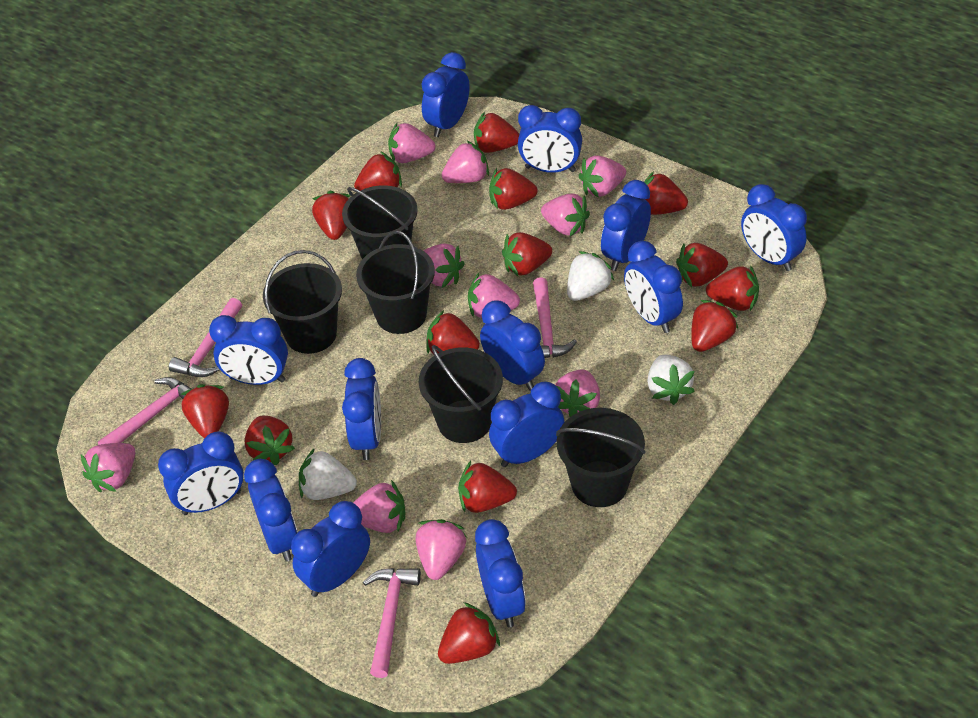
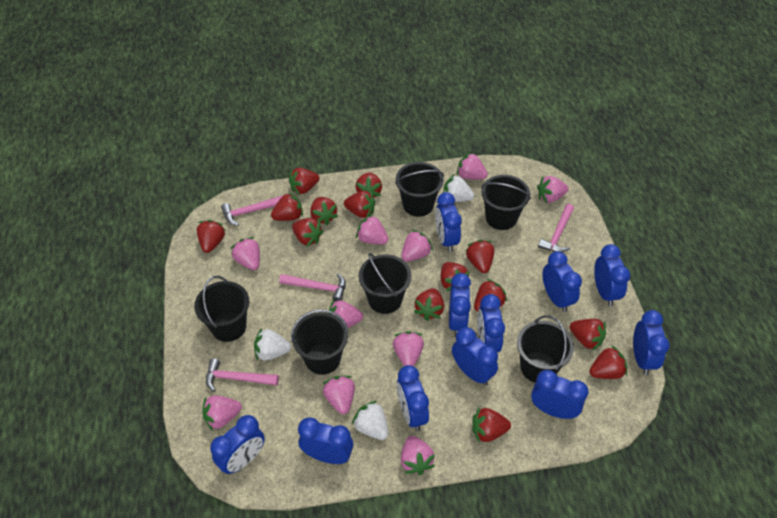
black bucket: [263,250,342,354] [342,185,418,259] [356,231,435,334] [419,345,503,443] [556,408,645,507] = 5 -> [194,276,249,342] [291,309,349,375] [359,253,411,314] [395,162,444,217] [481,175,531,230] [517,315,574,383] = 6
blue clock: [158,431,244,515] [209,315,288,385] [244,459,298,562] [291,501,370,597] [342,358,381,460] [422,52,470,137] [475,519,526,628] [480,300,545,391] [489,381,564,467] [518,105,582,173] [601,180,651,271] [624,241,683,333] [741,184,807,271] = 13 -> [210,415,265,474] [298,417,353,464] [397,365,429,431] [435,192,462,252] [449,273,471,336] [452,327,498,386] [477,294,505,352] [531,370,589,419] [543,251,582,312] [594,244,630,306] [633,310,670,375] = 11

